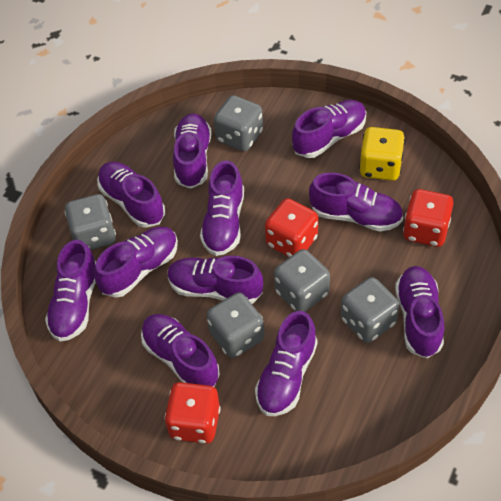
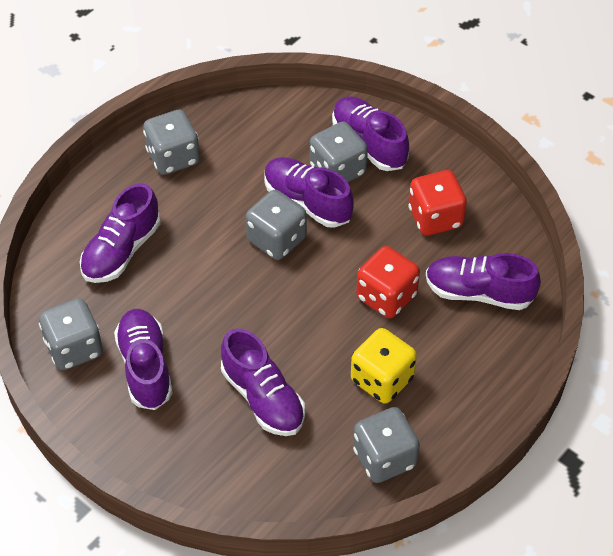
purple shoe: [45,240,96,342] [94,227,178,298] [97,162,165,228] [141,314,220,387] [168,256,263,304] [173,113,212,189] [200,160,244,256] [255,311,318,416] [292,100,366,158] [309,172,403,232] [395,266,444,358] = 11 -> [80,183,160,283] [114,309,172,410] [221,329,305,436] [264,157,354,228] [332,97,409,171] [426,253,541,310] = 6
red dice: [164,382,221,444] [265,198,318,257] [403,189,454,247] = 3 -> [356,246,420,318] [408,170,467,236] = 2

